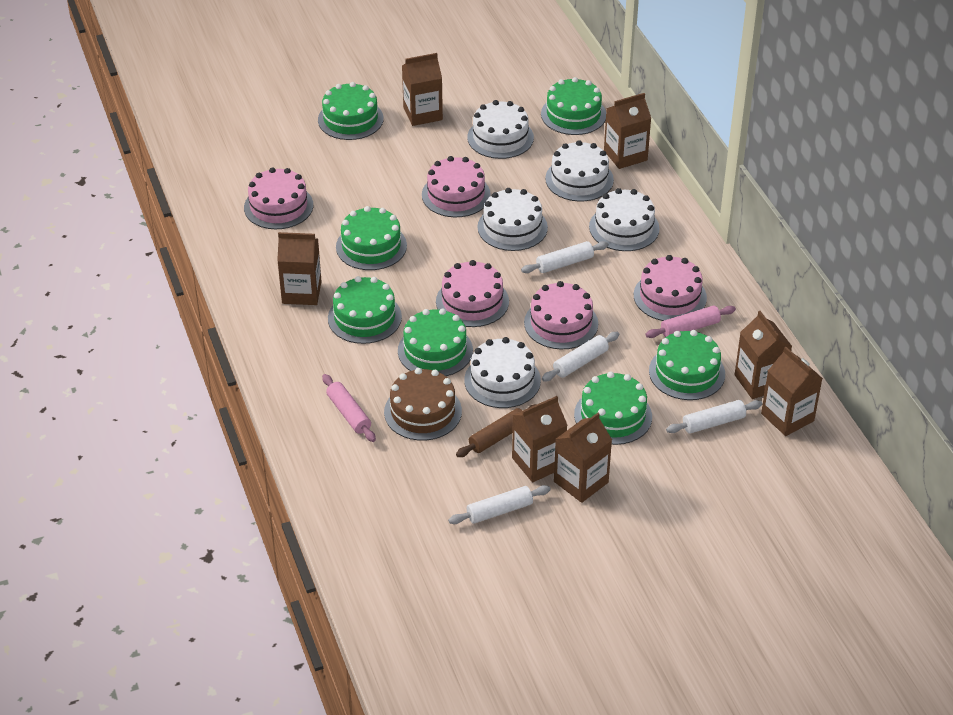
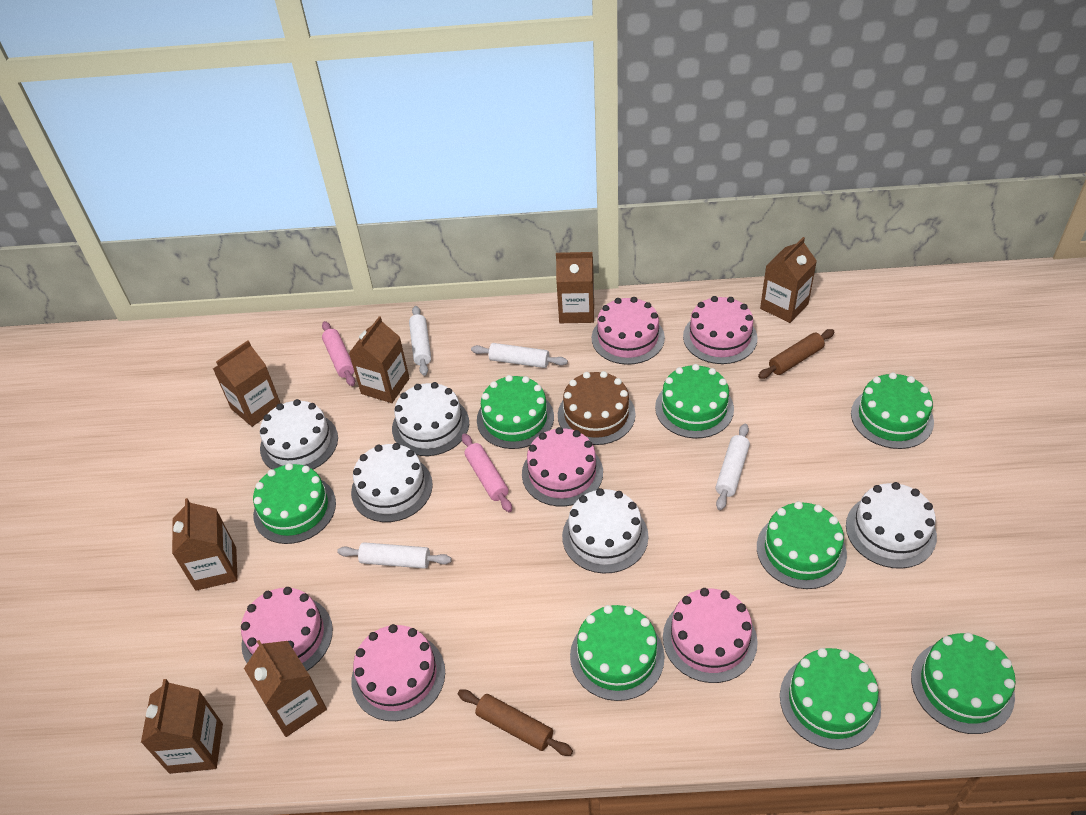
brown rolling pin: [456,404,537,457] = 1 -> [458,690,573,756] [758,329,834,379] = 2
green cake: [318,82,384,140] [328,276,402,344] [336,206,407,270] [398,308,473,376] [541,77,606,135] [574,372,652,445] [649,330,725,400] = 7 -> [253,463,336,544] [477,375,554,449] [570,605,665,701] [655,364,734,438] [757,501,847,589] [780,648,881,750] [851,372,934,449] [911,633,1016,734] = 8
pink cake: [244,167,313,229] [422,156,491,217] [436,260,509,327] [524,281,598,349] [634,255,707,321] = 5 -> [241,587,333,671] [351,624,445,721] [522,427,603,506] [592,297,665,365] [663,588,758,683] [683,296,757,364] = 6

